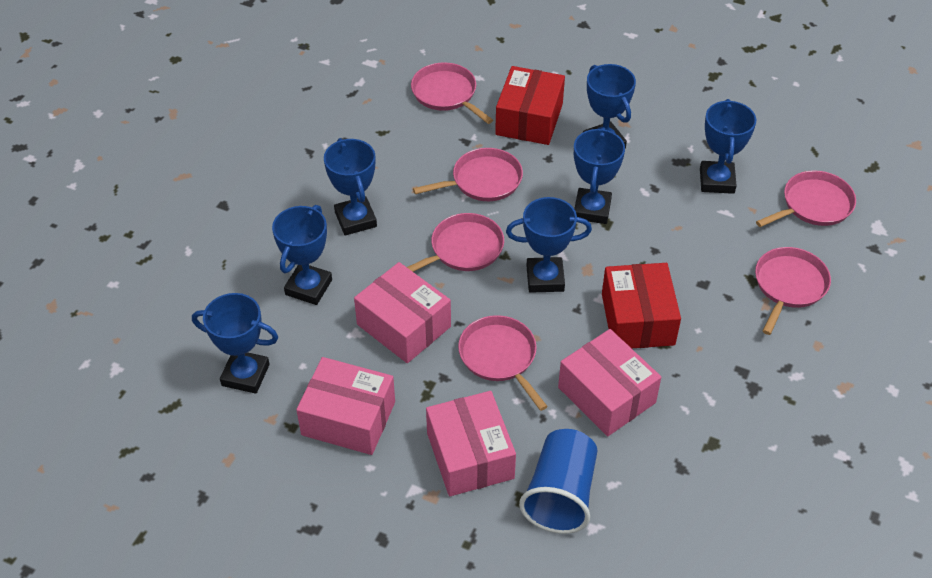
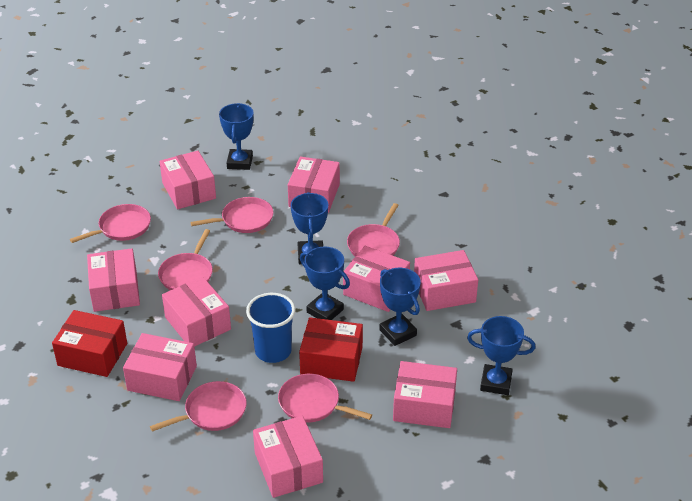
blue trophy: [192,293,278,394] [272,205,332,305] [324,138,377,235] [506,197,592,293] [574,127,625,224] [583,64,636,149] [700,99,756,194] = 7 -> [219,103,254,170] [291,192,328,264] [300,247,350,320] [379,268,421,346] [467,316,536,395] = 5
pink box: [296,357,395,455] [354,262,451,363] [426,391,516,496] [558,329,661,436] = 4 -> [87,248,140,312] [123,333,197,401] [160,151,216,209] [162,277,231,347] [253,416,323,498] [288,157,340,213] [343,246,410,312] [393,361,457,428] [414,250,478,311] = 9

